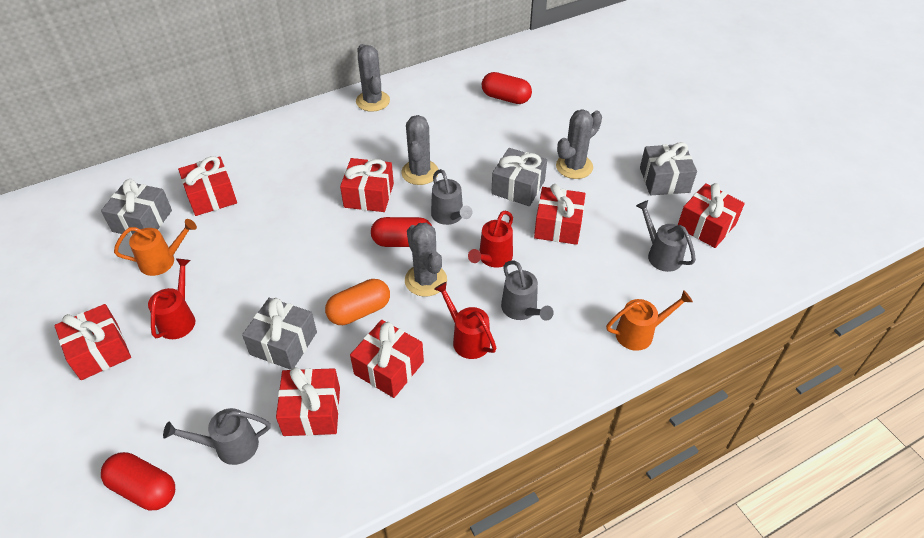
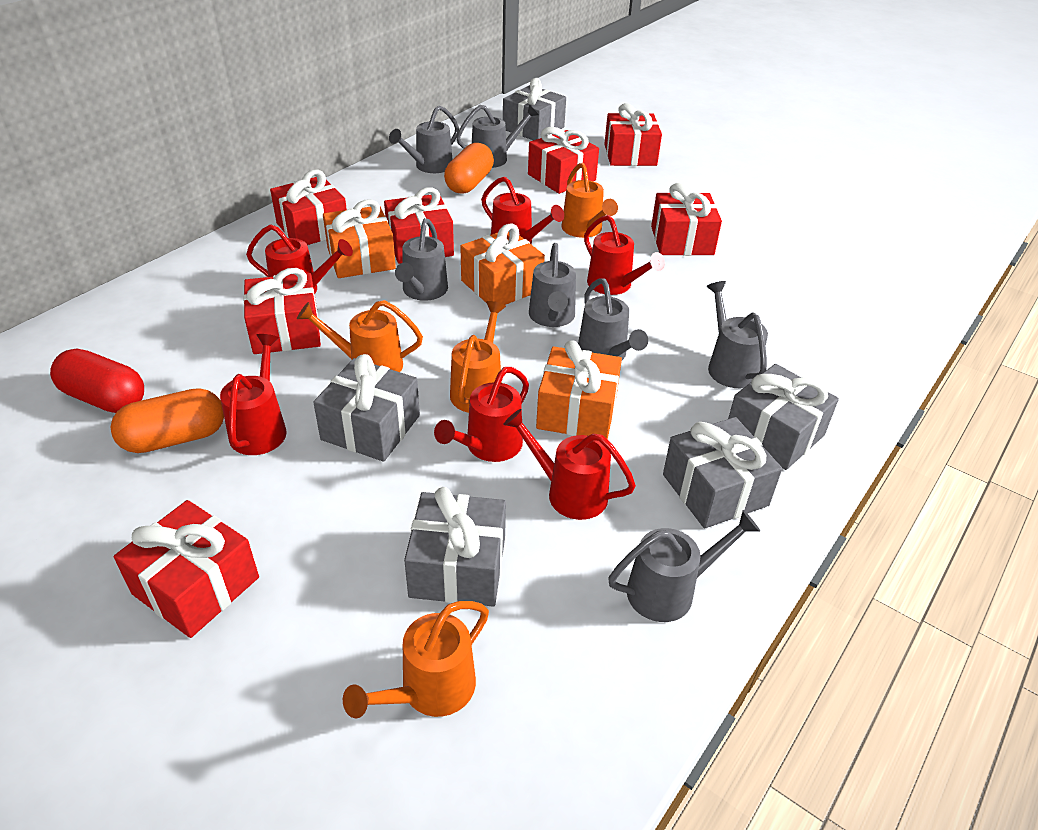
grey cactus: [356,44,390,112] [401,115,439,185] [405,223,447,297] [556,109,602,179] = 4 -> none = 0
grey gift: [101,179,172,236] [242,298,317,370] [491,148,547,206] [640,142,697,195] = 4 -> [313,354,420,462] [404,487,506,606] [503,78,566,140] [663,417,782,528] [728,364,839,470] = 5
grey watering can: [163,408,270,465] [431,169,472,225] [501,261,554,321] [636,200,696,272] = 4 -> [389,105,459,173] [395,218,448,301] [456,104,539,168] [529,243,576,327] [578,278,648,360] [608,510,760,622] [706,281,768,388] = 7
orange capsule: [325,279,390,325] = 1 -> [110,388,224,453] [444,143,494,194] = 2
orange gift: none = 0 -> [323,199,396,278] [460,223,545,305] [536,340,622,440] = 3
orange watering can: [114,219,197,276] [606,290,693,351] = 2 -> [297,300,423,372] [343,601,489,718] [450,301,506,413] [561,163,618,238] = 4
red capsule: [101,452,175,510] [371,217,432,247] [482,72,532,104] = 3 -> [50,349,144,413] = 1
red watering can: [148,258,195,339] [434,282,496,359] [468,211,513,267] = 3 -> [220,334,287,455] [246,224,353,293] [434,367,529,462] [481,176,564,244] [503,409,636,520] [584,215,665,295] = 6

